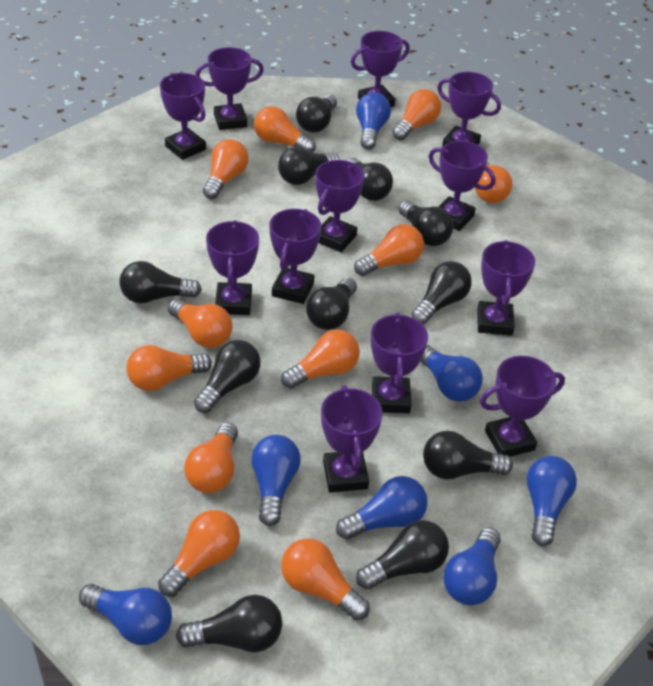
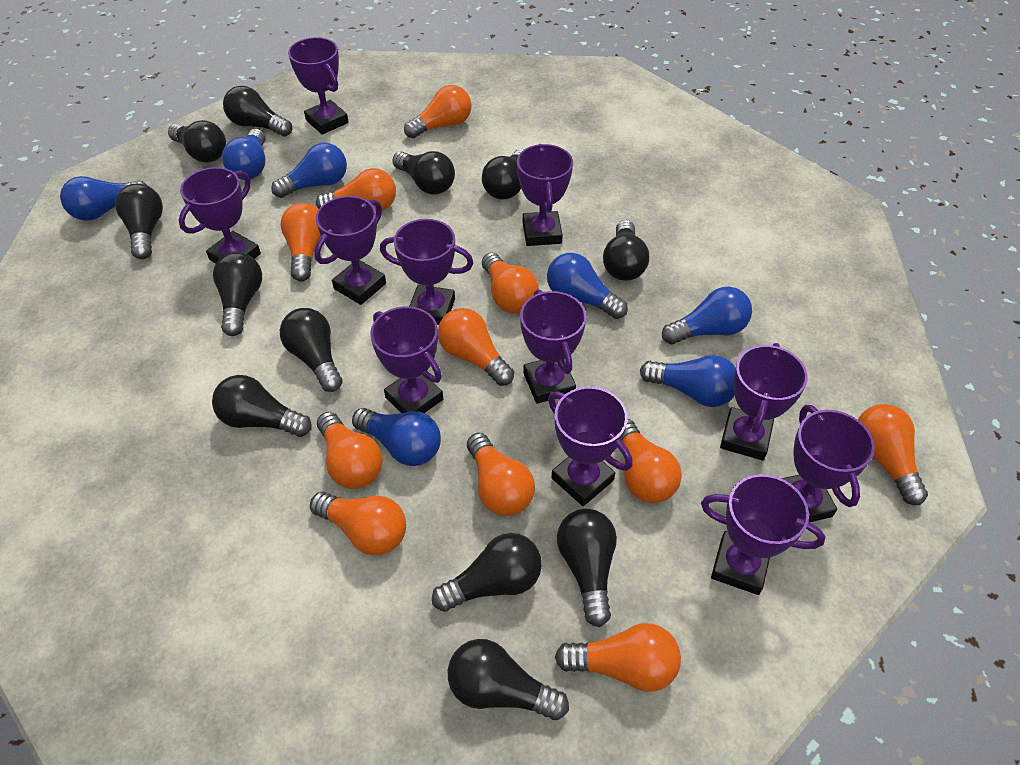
black light bulb: [120,261,202,304] [176,595,282,653] [194,340,261,413] [278,147,339,185] [296,95,337,133] [306,277,357,330] [346,157,393,201] [356,520,449,590] [398,200,453,246] [411,261,472,325] [423,431,513,480] = 11 -> [115,184,163,259] [168,120,226,163] [212,375,312,437] [213,252,262,336] [223,86,292,137] [280,308,343,392] [392,151,455,195] [432,533,542,612] [448,639,569,720] [482,149,524,200] [557,509,617,627] [603,220,649,281] = 12
purple trophy: [160,73,206,160] [196,47,264,130] [206,220,259,315] [270,209,321,304] [315,160,364,252] [321,385,383,493] [351,31,410,107] [371,313,428,413] [428,141,495,231] [437,72,501,147] [477,240,535,336] [480,356,565,457] = 12 -> [179,167,261,263] [288,37,349,135] [314,196,386,305] [370,306,443,413] [380,219,473,325] [517,144,573,246] [520,290,586,404] [548,387,633,506] [701,474,826,595] [720,343,808,461] [781,405,875,522] = 11

